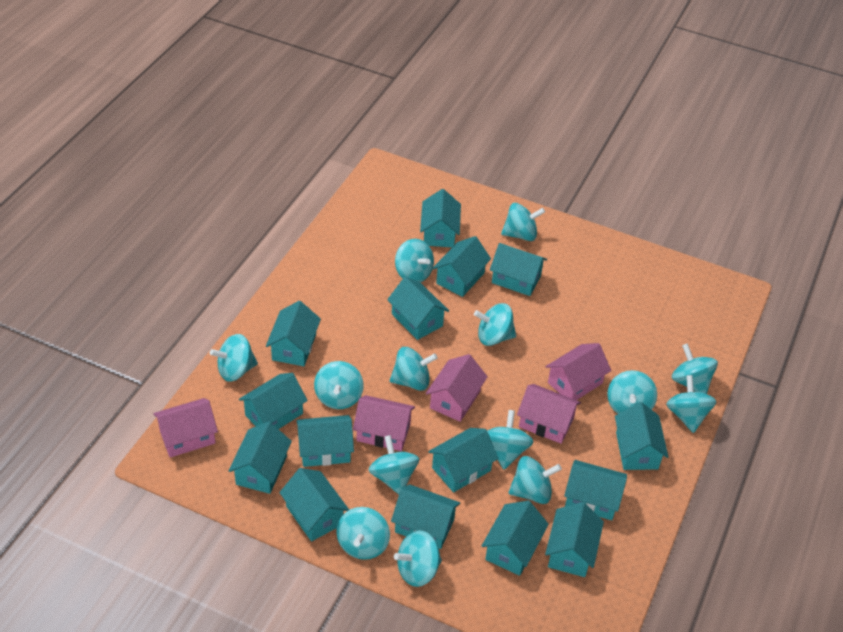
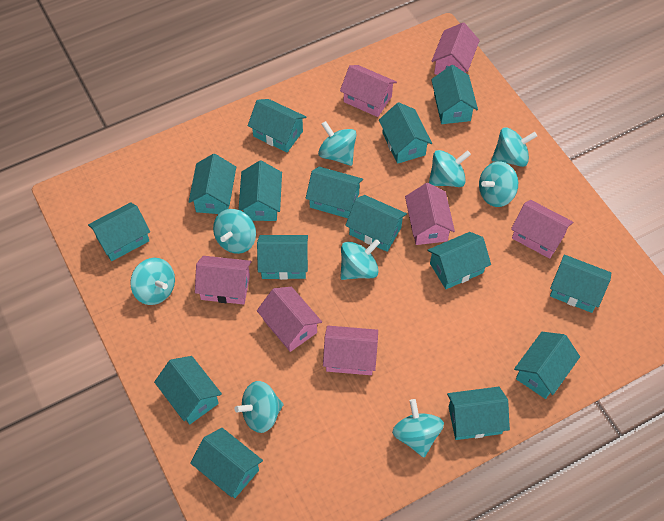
pink house: [153,398,218,457] [353,395,415,451] [426,354,488,422] [517,384,581,444] [546,343,611,400] = 5 -> [195,256,252,305] [257,287,322,352] [323,326,378,375] [340,65,397,117] [405,183,455,245] [432,23,480,75] [511,200,573,259] = 7
turquoise spinning top: [210,334,258,382] [314,361,364,409] [336,507,390,560] [369,435,419,495] [390,347,438,391] [394,530,442,587] [395,239,434,282] [474,303,516,346] [487,410,533,469] [501,203,545,241] [508,456,562,504] [607,370,657,414] [666,375,716,433] [672,344,718,394] = 14 -> [130,258,175,305] [213,209,256,254] [234,381,283,433] [318,121,356,166] [340,239,380,280] [392,399,444,457] [429,150,471,187] [479,161,518,207] [492,127,537,167] = 9

